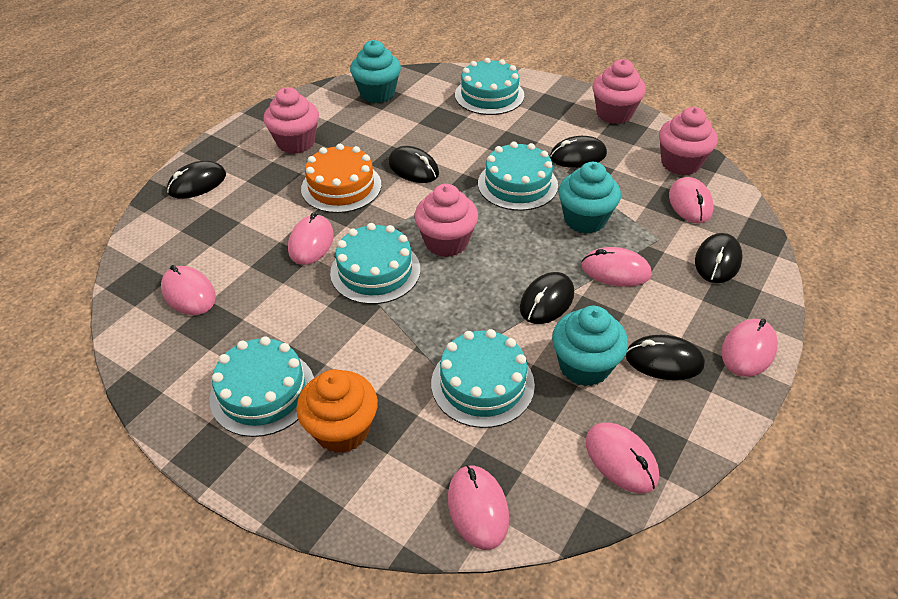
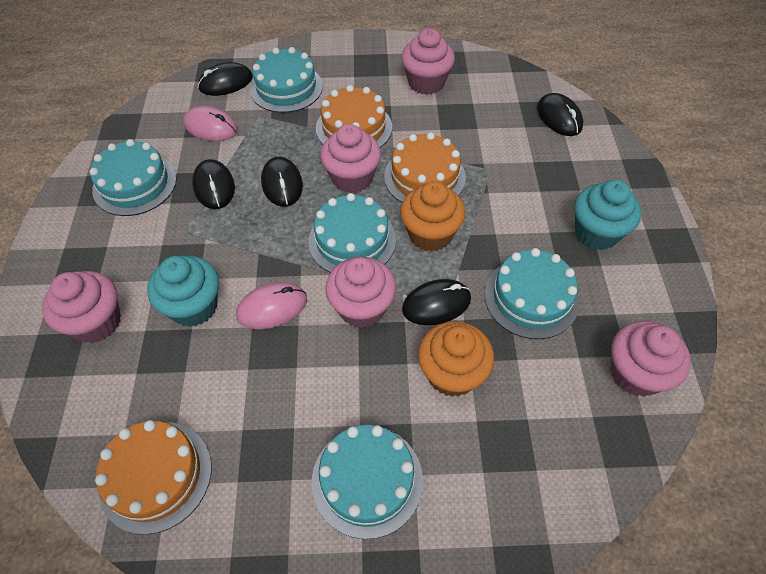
black mouse: [167,161,226,199] [388,146,439,183] [520,272,574,324] [550,136,607,168] [626,335,705,380] [695,233,743,283] = 6 -> [192,159,235,209] [198,62,253,96] [261,157,303,207] [402,279,471,325] [537,93,583,136] = 5
orange cake: [301,144,382,213] = 1 -> [95,420,212,535] [316,85,392,148] [384,132,466,202] = 3
orange cupcake: [296,369,378,453] = 1 -> [400,181,465,252] [418,321,494,397] = 2
pink cupcake: [263,87,319,154] [414,184,478,257] [593,59,646,124] [659,107,718,175] = 4 -> [42,271,121,343] [320,124,381,193] [325,257,396,328] [401,28,455,95] [610,321,691,397] = 5
pink mouse: [161,265,216,315] [288,212,334,265] [448,465,509,550] [582,247,652,287] [586,423,659,494] [669,177,714,223] [721,319,778,377] = 7 -> [183,106,238,141] [236,282,307,329] = 2
turquoise cupcake: [350,40,401,103] [552,306,628,386] [558,162,621,234] = 3 -> [147,256,219,327] [574,180,641,250] = 2

